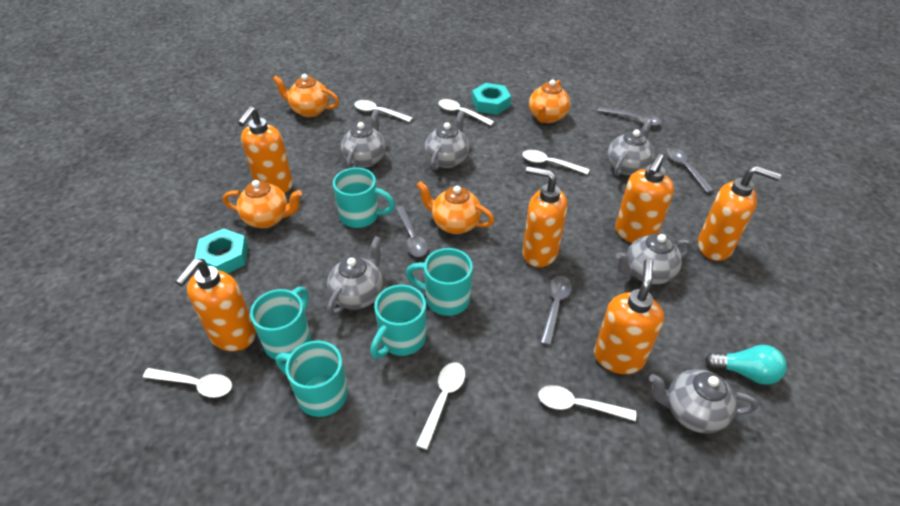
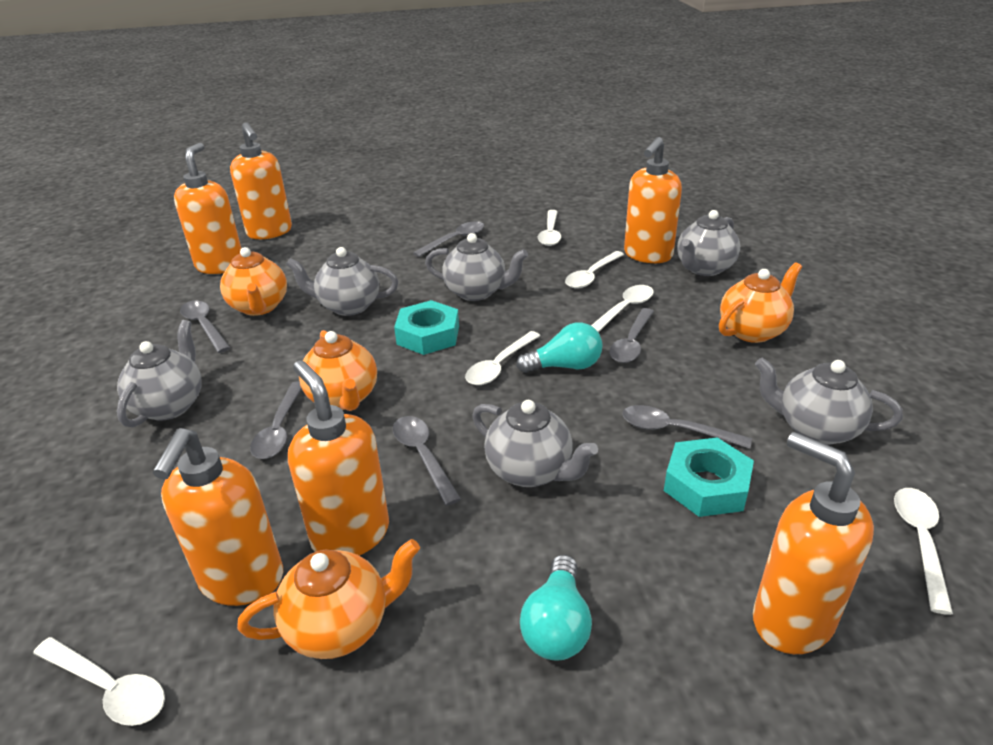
grey spoon: [395,206,428,257] [540,276,572,346] [598,107,661,126] [666,147,714,193] = 4 -> [180,301,230,353] [250,382,302,459] [393,416,461,506] [413,221,484,257] [609,308,654,363] [622,405,752,449] = 6
turquoise light bulb: [705,345,787,385] = 1 -> [516,322,603,373] [520,555,592,661] = 2
turquoise mug: [250,287,311,360] [276,341,348,417] [333,167,395,228] [370,285,426,359] [406,248,473,316] = 5 -> none = 0

